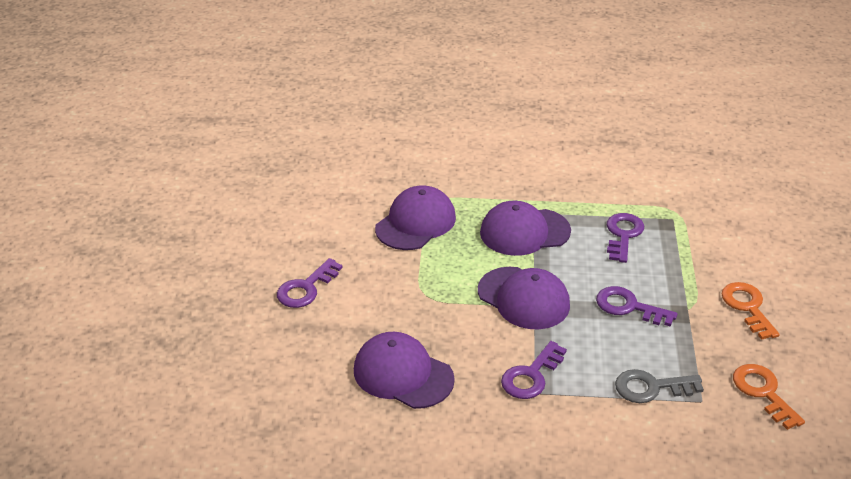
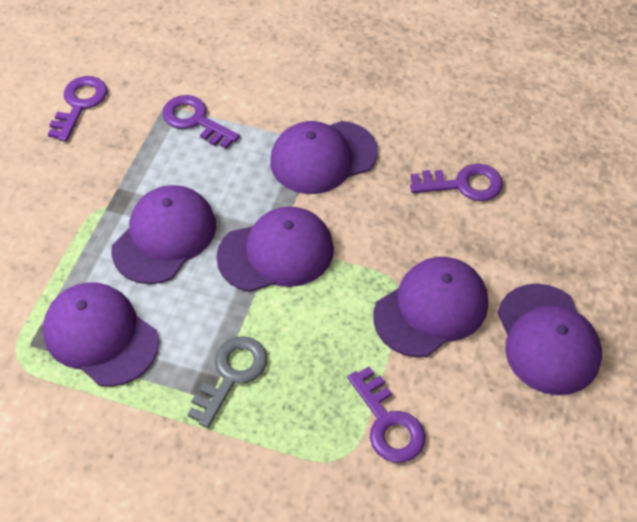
orange key: [721,282,780,340] [733,364,805,430] = 2 -> none = 0
purple cap: [354,332,455,409] [375,186,456,250] [478,267,570,330] [480,201,571,256] = 4 -> [43,282,159,387] [111,185,216,284] [216,207,334,292] [270,121,378,194] [373,257,488,357] [497,284,602,395] = 6

